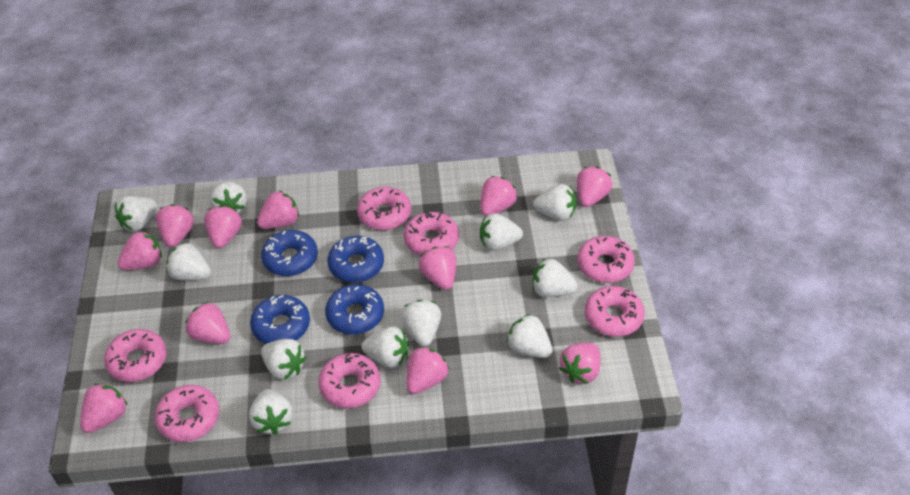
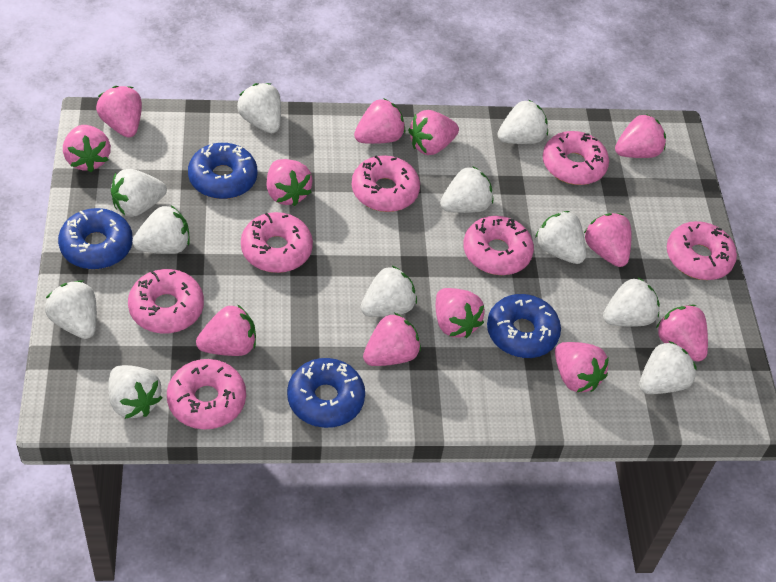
pink strawberry: [80,383,128,433] [118,231,162,270] [156,204,194,247] [186,302,230,344] [204,205,242,248] [257,191,299,229] [406,346,449,394] [419,246,456,290] [481,176,517,216] [559,343,601,384] [577,167,612,207] = 11 -> [63,125,111,172] [96,86,142,138] [196,304,256,356] [267,159,312,206] [354,98,405,144] [363,313,421,366] [408,110,459,155] [436,288,485,338] [555,342,609,392] [584,213,632,267] [615,114,666,158] [656,305,708,362] = 12

